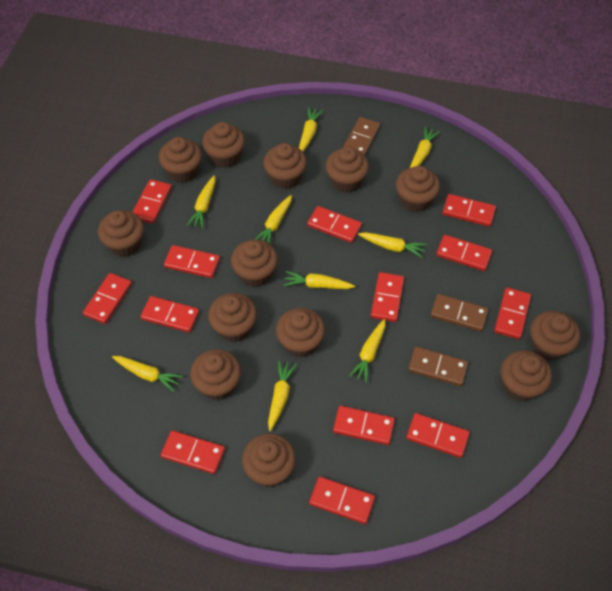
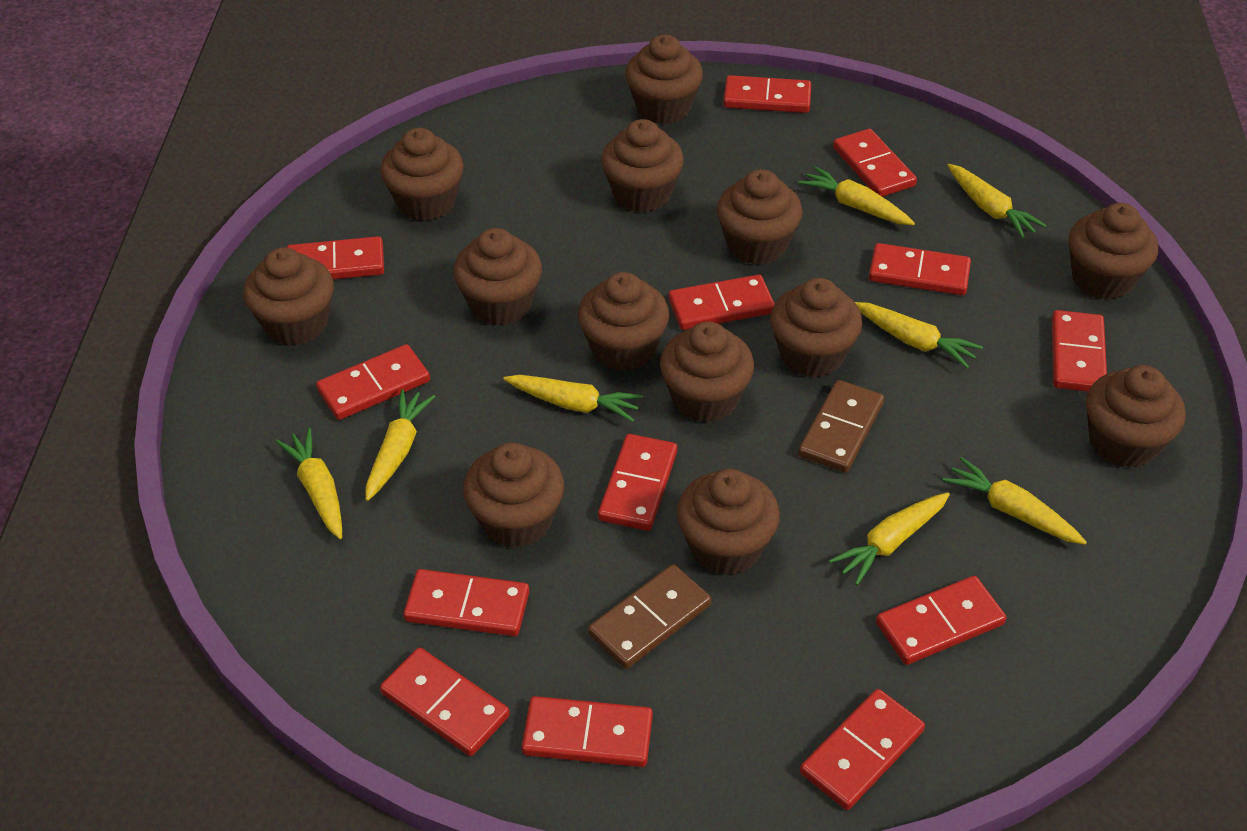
brown domino: [343,117,380,155] [408,347,468,386] [431,294,488,332] = 3 -> [588,564,711,669] [798,380,884,473] = 2
yellow carrot: [112,356,183,392] [187,175,216,229] [254,195,292,244] [268,360,297,431] [284,271,355,289] [299,107,323,152] [349,319,385,383] [358,232,427,258] [410,126,440,168] = 9 -> [275,428,342,539] [366,389,435,501] [503,375,643,422] [799,166,915,225] [829,492,950,585] [855,302,983,369] [943,457,1087,545] [947,164,1047,239] = 8

